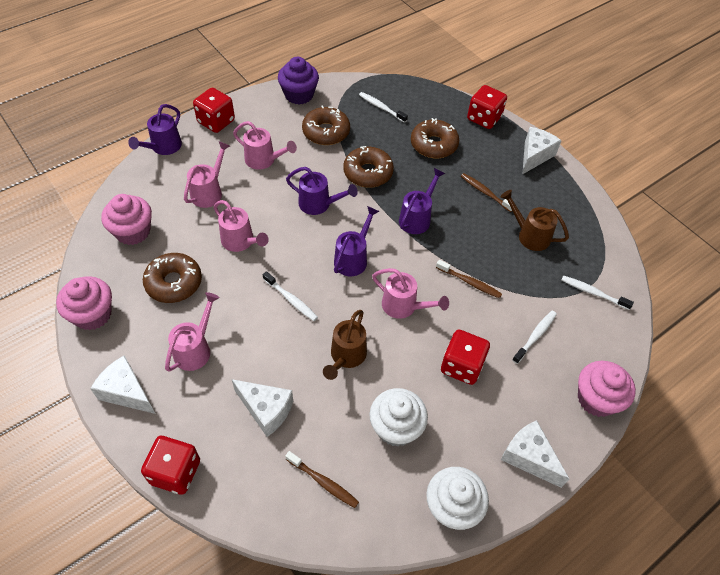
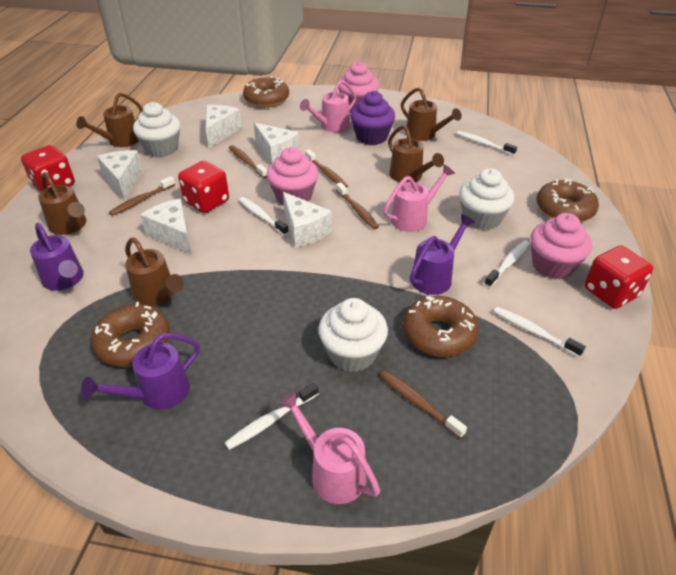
brown toothbrush: [285,451,359,508] [436,260,502,299] [461,173,512,212] = 3 -> [109,176,175,216] [229,145,267,178] [305,150,348,188] [336,182,379,229] [380,370,467,439] = 5
brown watering can: [323,310,367,380] [501,190,569,251] = 2 -> [38,172,86,235] [76,93,143,147] [125,238,184,306] [388,125,444,182] [401,88,462,141] = 5
pink watering can: [165,292,220,372] [184,141,230,208] [213,200,269,252] [233,121,297,170] [372,268,449,319] = 5 -> [279,392,380,504] [300,80,356,132] [384,164,455,232] = 3
purple watering can: [128,104,182,155] [286,167,358,215] [334,206,379,276] [399,168,445,234] = 4 -> [30,223,84,291] [81,333,200,410] [410,214,475,295] = 3
red dice: [141,436,200,495] [193,88,235,133] [441,330,490,385] [467,85,507,129] = 4 -> [21,145,75,192] [178,161,229,213] [585,245,653,309] = 3
white cheese: [90,355,155,414] [232,379,293,437] [501,420,569,488] [523,127,562,174] = 4 -> [97,150,143,200] [140,199,192,255] [206,105,242,148] [254,122,300,164] [283,192,332,248] = 5
white cupcake: [370,388,428,446] [426,467,489,530] = 2 -> [133,102,181,157] [318,298,388,372] [459,168,514,231] = 3
white toothbrush: [263,271,318,321] [359,92,408,123] [512,311,557,364] [561,276,634,310] = 4 -> [225,383,319,450] [239,197,289,236] [456,131,517,156] [484,240,530,287] [494,307,586,357] = 5

